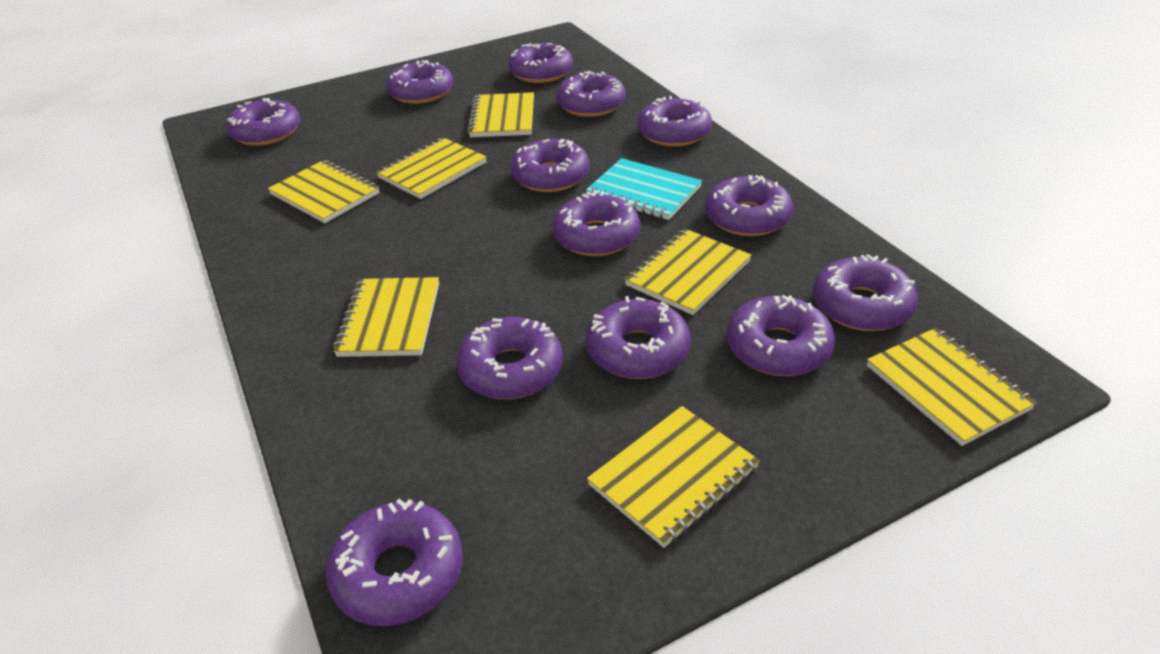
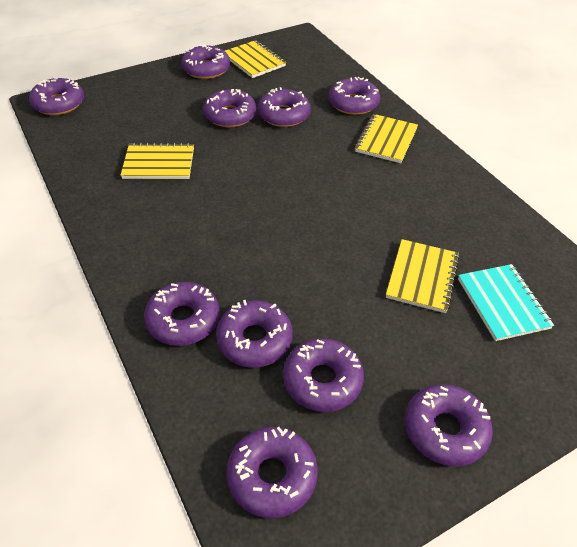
purple donut: [226,98,300,146] [326,498,463,626] [386,60,453,104] [456,317,563,399] [509,43,573,83] [510,139,590,192] [552,191,640,256] [556,71,626,117] [586,296,691,379] [637,96,712,147] [705,175,793,236] [727,295,835,376] [813,254,918,331] = 13 -> [29,77,84,115] [144,282,220,346] [181,45,230,79] [203,89,257,127] [216,300,293,368] [226,427,318,518] [258,87,311,127] [283,338,364,412] [328,77,380,115] [405,384,493,467] = 10
yellow notebook: [268,160,379,223] [333,277,439,357] [376,137,487,199] [467,92,534,137] [587,406,760,548] [625,229,752,315] [867,328,1037,446] = 7 -> [121,143,194,179] [225,40,286,78] [355,114,418,163] [386,239,460,313] = 4

